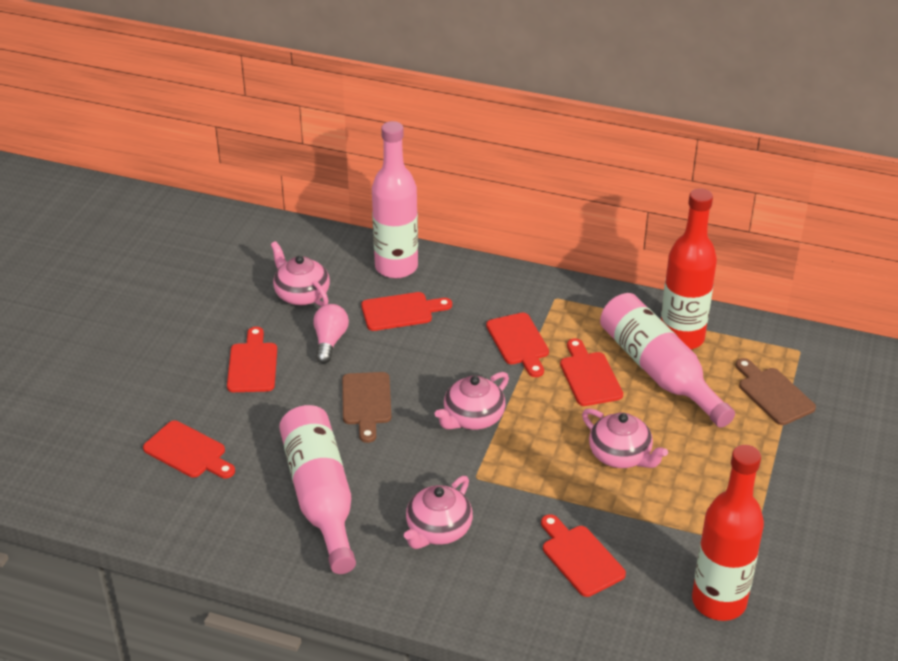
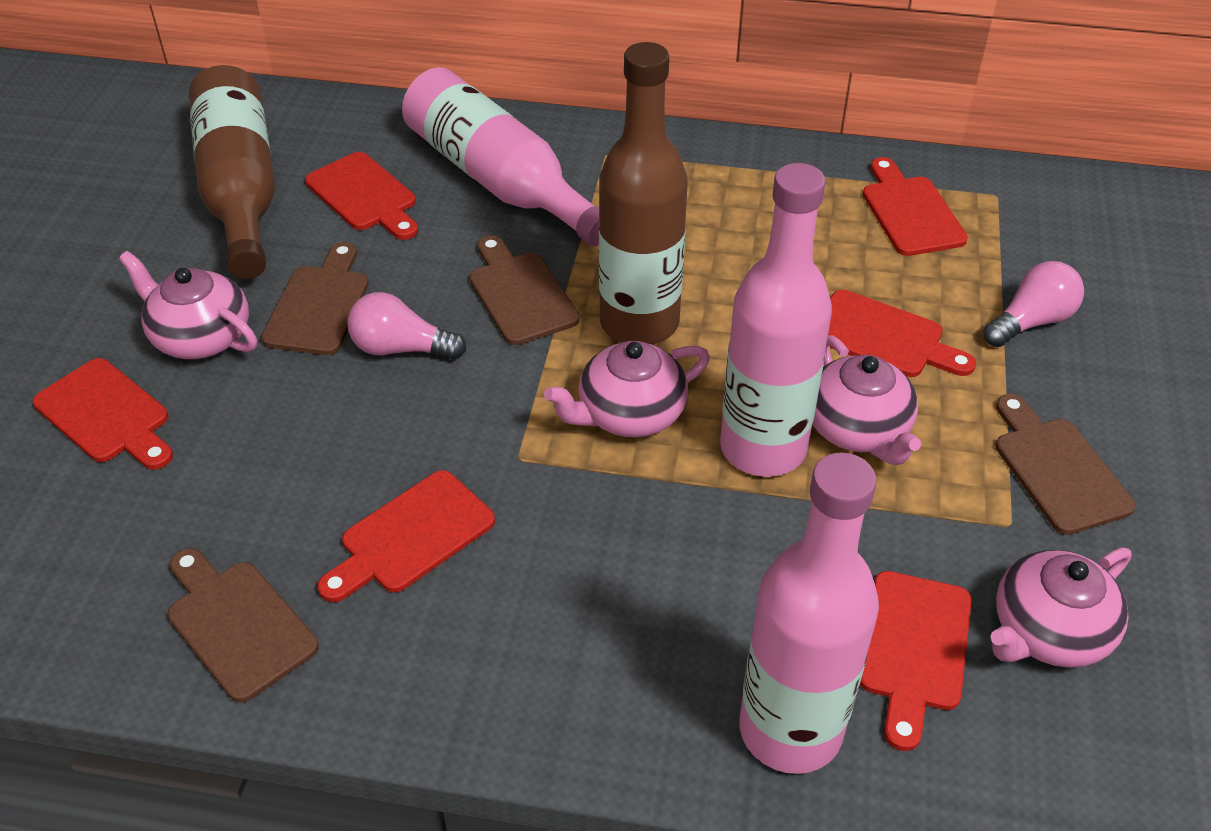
brown bottle: none = 0 -> [189,65,275,279] [599,42,688,345] = 2
brown cutting board: [342,372,391,443] [736,358,816,425] = 2 -> [168,548,319,702] [261,242,369,355] [469,236,579,345] [995,394,1135,535] = 4
pink light bulb: [313,304,349,364] = 1 -> [347,292,466,360] [983,261,1084,347] = 2
red bottle: [661,188,717,349] [692,445,764,621] = 2 -> none = 0

